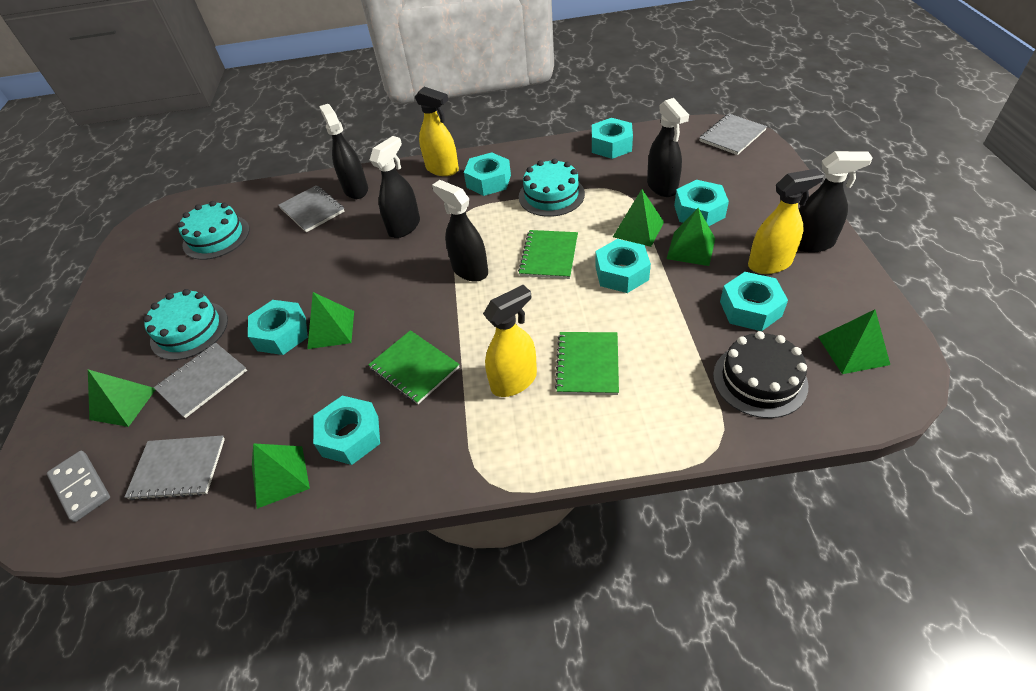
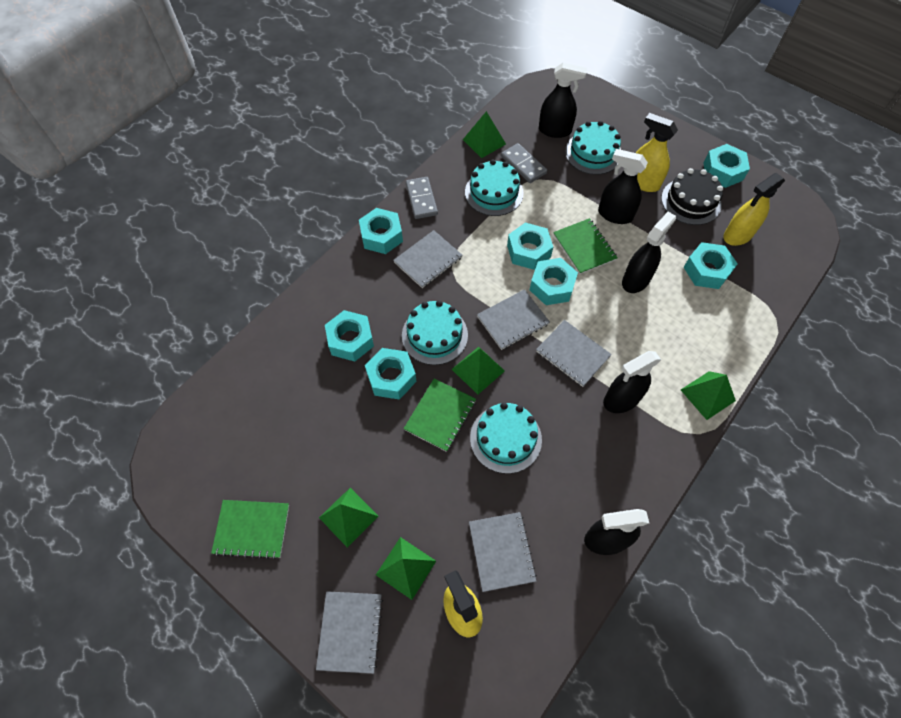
green pyramid: [88,370,155,427] [252,443,310,509] [307,292,354,349] [613,189,664,247] [667,208,715,266] [818,310,890,374] = 6 -> [319,488,379,548] [376,537,436,600] [452,347,505,395] [463,111,506,158] [681,371,736,420] = 5
grey domino: [47,451,110,522] = 1 -> [406,177,438,219] [501,143,547,183] = 2
grey notebook: [125,435,225,501] [154,342,247,418] [278,185,345,232] [699,114,767,155] = 4 -> [316,591,383,674] [393,230,463,288] [469,512,537,592] [477,289,550,350] [536,320,612,387] = 5
turquoise cake: [143,289,228,360] [177,201,250,260] [519,158,585,217] = 3 -> [402,300,468,365] [465,159,524,216] [470,402,542,474] [565,121,621,175] = 4

